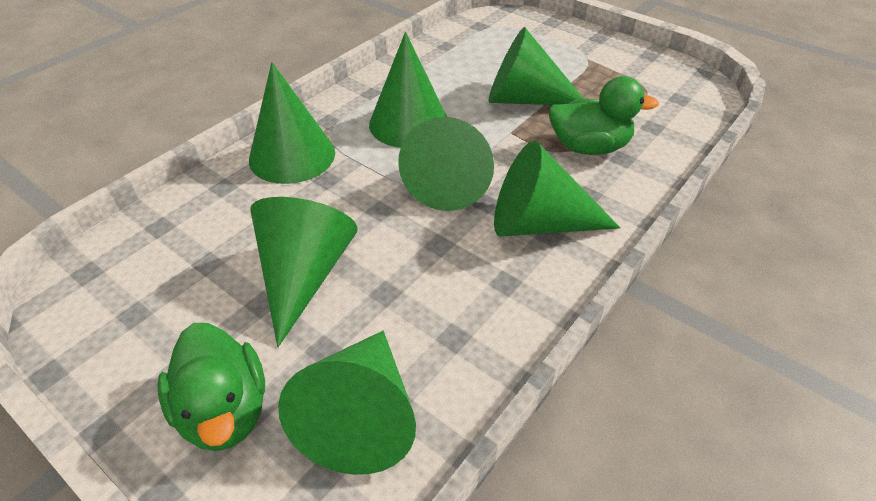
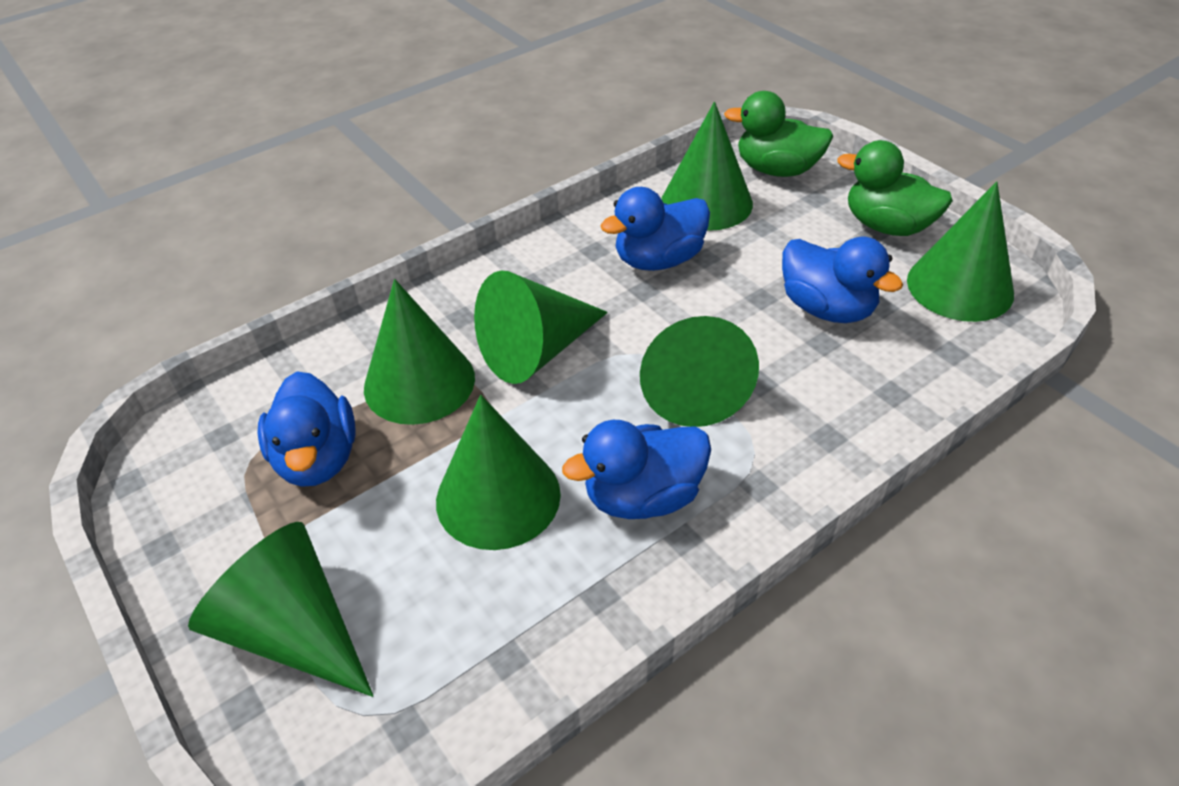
blue duck: none = 0 -> [258,372,356,487] [562,420,711,519] [600,187,710,271] [782,237,903,323] = 4

